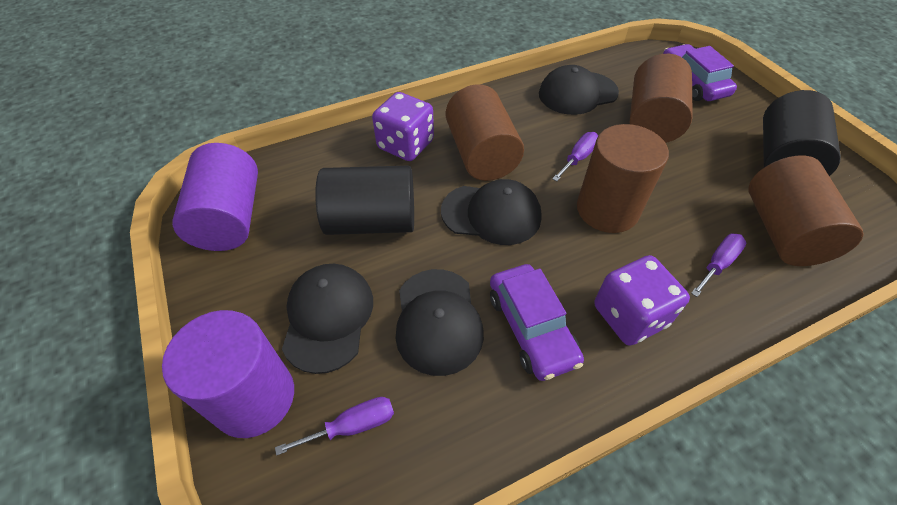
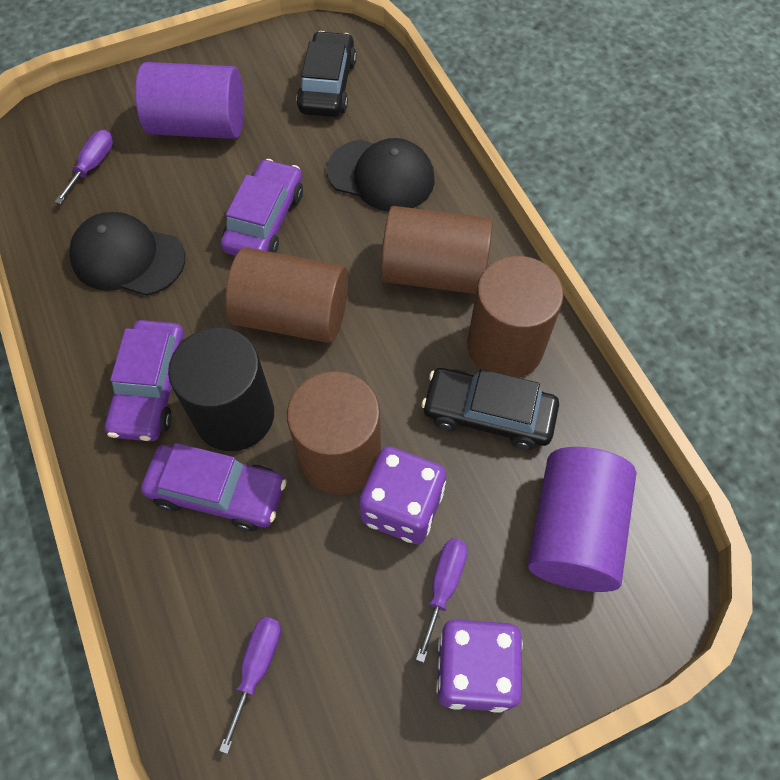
black cap: [282,264,373,374] [395,269,484,376] [441,179,542,245] [539,65,619,115] = 4 -> [69,212,185,296] [327,138,435,212] = 2
black car: none = 0 -> [296,31,357,117] [422,368,559,450] = 2
black cylinder: [315,165,414,235] [763,90,841,176] = 2 -> [168,328,274,451] = 1
purple car: [490,264,584,381] [663,44,737,101] = 2 -> [105,320,184,441] [141,443,286,531] [221,159,303,256] = 3

